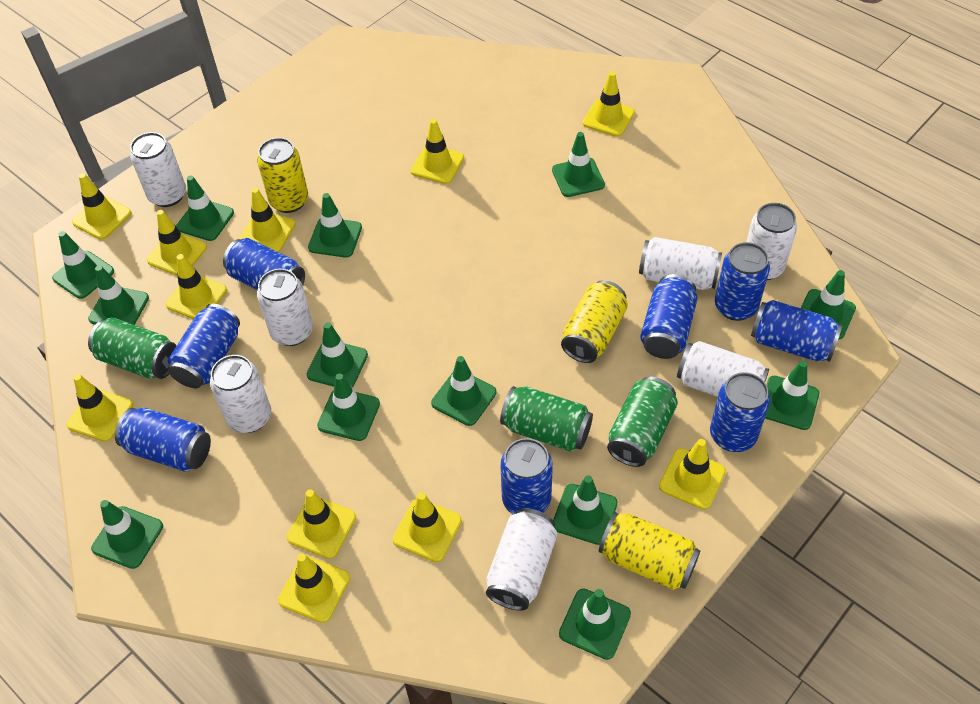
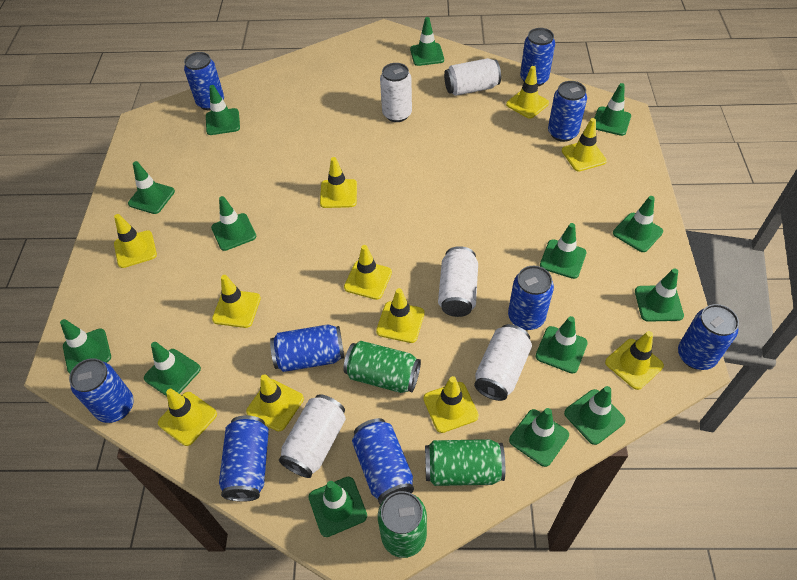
blue can: [115,408,211,472] [168,304,240,388] [223,238,305,290] [500,438,553,514] [640,274,697,359] [710,372,770,452] [715,242,770,321] [751,300,842,362] = 8 -> [69,358,134,423] [184,52,224,110] [219,415,269,502] [270,324,344,372] [352,418,414,505] [508,266,554,330] [520,28,555,86] [548,81,587,142] [678,304,739,370] = 9
green traffic cone: [52,231,114,299] [88,265,149,325] [91,500,163,569] [176,175,234,241] [307,322,368,388] [308,193,362,258] [317,373,380,441] [431,356,496,426] [552,132,605,197] [553,475,618,545] [559,589,631,660] [765,361,819,430] [801,270,856,339] = 13 -> [60,319,111,374] [128,161,175,214] [144,342,201,396] [206,85,240,135] [211,196,256,251] [308,477,367,537] [410,17,444,66] [509,408,569,467] [535,316,588,374] [540,223,587,279] [564,386,625,445] [595,83,631,136] [613,196,663,252] [635,268,684,322] = 14
white can: [130,132,186,207] [210,355,271,433] [257,269,313,346] [486,508,557,611] [639,237,722,290] [677,341,769,397] [746,203,797,280] = 7 -> [279,394,346,478] [380,63,412,122] [438,246,478,317] [444,58,501,96] [474,324,532,401] = 5
yellow can: [257,138,308,213] [561,280,628,363] [599,512,701,590] = 3 -> none = 0

